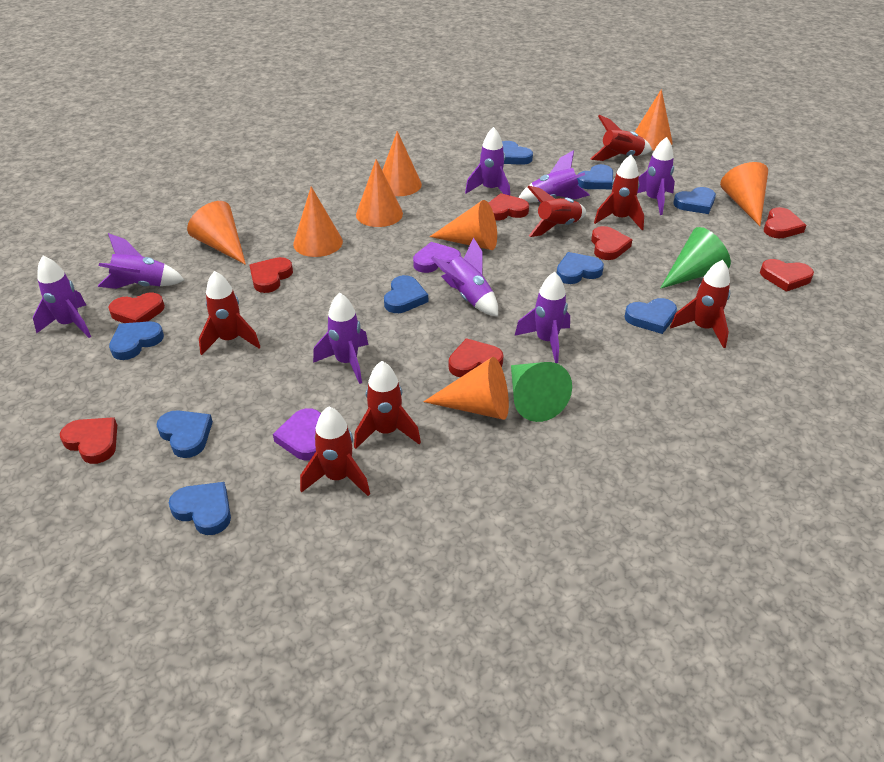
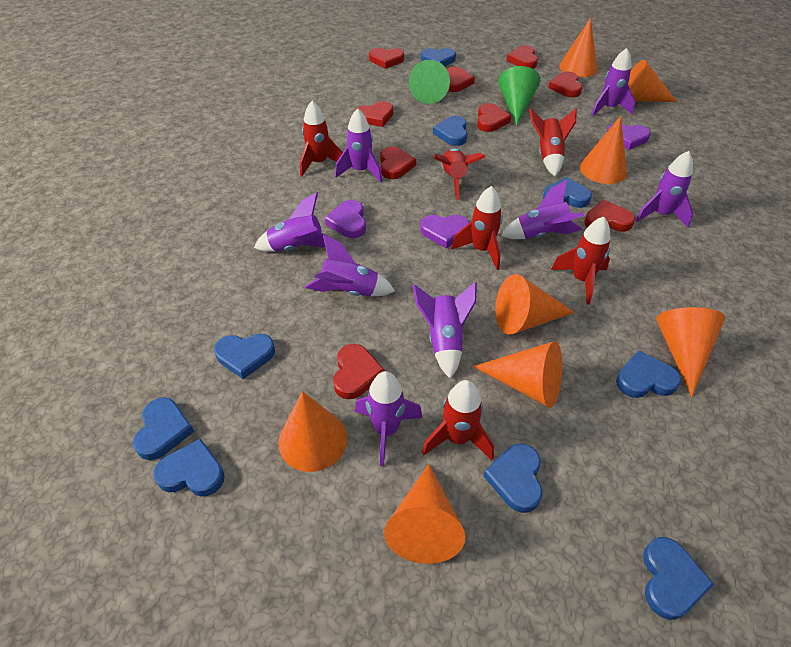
purple heart: [273,408,321,461] [413,242,461,273] = 2 -> [325,200,366,238] [420,215,469,248] [607,123,651,150] = 3
red heart: [60,417,117,464] [108,292,165,323] [249,257,293,293] [449,338,504,377] [489,193,529,220] [591,226,632,260] [760,259,814,292] [764,207,807,238] = 8 -> [333,344,385,399] [355,101,393,127] [369,48,404,69] [380,146,416,179] [447,67,475,92] [477,103,511,132] [507,46,538,69] [548,71,582,98] [584,200,635,232] = 9
red rocket: [199,271,260,355] [300,406,370,496] [354,361,421,449] [528,186,586,237] [590,115,652,161] [594,155,644,230] [670,260,730,348] = 7 -> [300,101,343,177] [422,380,494,460] [434,148,485,200] [451,186,503,270] [529,108,577,176] [551,216,611,304] = 6

